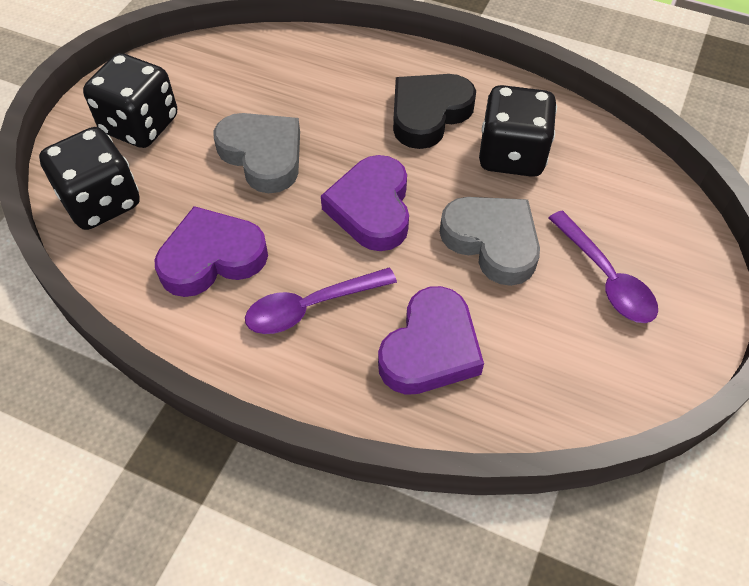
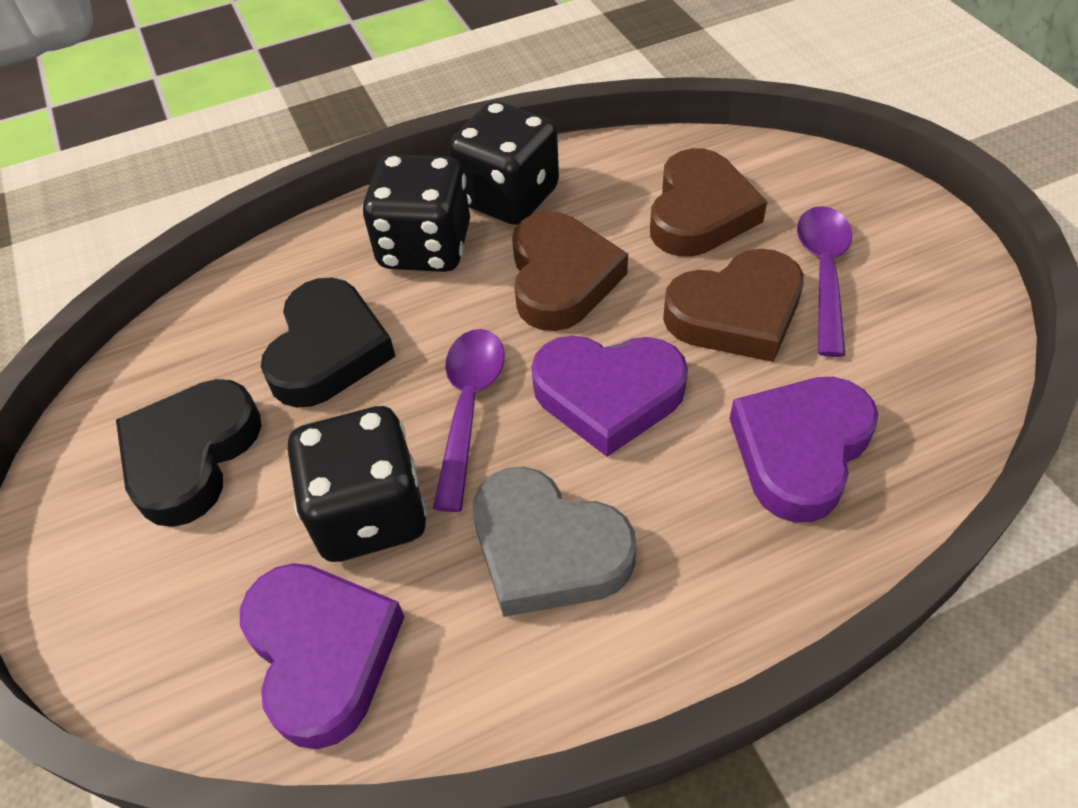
black heart: [393,74,476,149] = 1 -> [116,379,261,527] [261,278,396,408] = 2
brown heart: none = 0 -> [512,211,628,331] [650,148,767,256] [663,249,804,362] = 3
grey heart: [214,113,300,193] [440,197,540,286] = 2 -> [473,467,637,617] = 1

